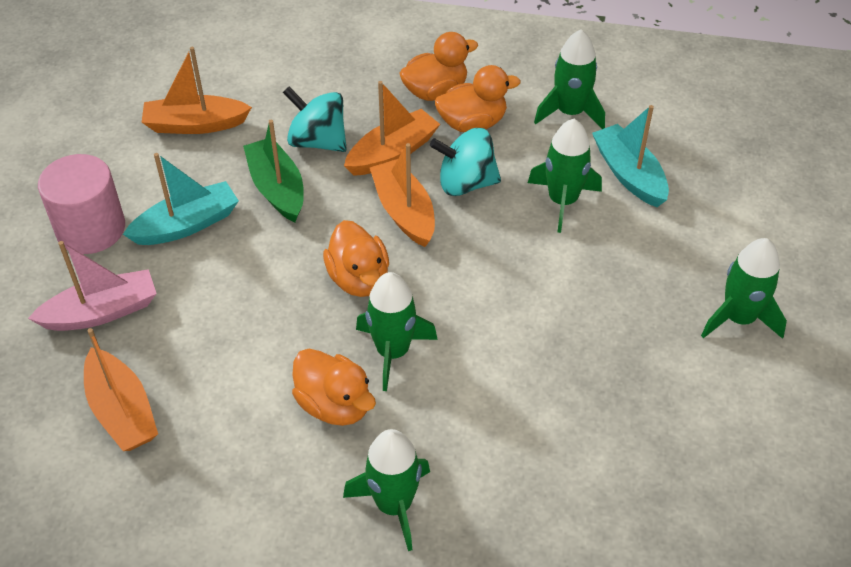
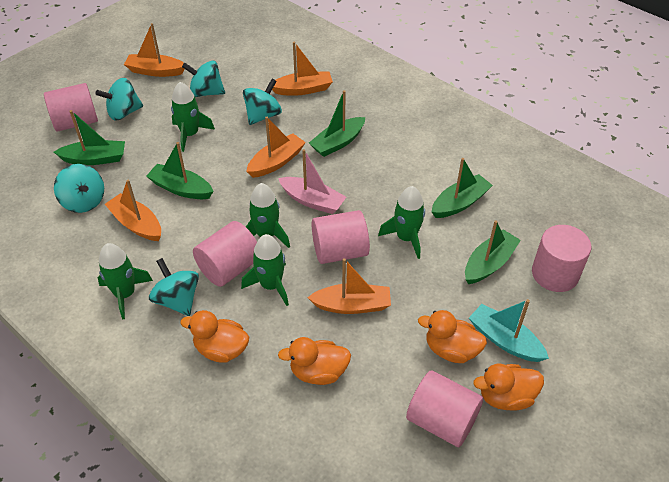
green boat: [243,120,304,222] = 1 -> [54,110,125,165] [146,142,214,199] [309,90,365,157] [432,158,493,218] [465,220,521,284] = 5
orange boat: [84,328,158,451] [142,47,252,134] [344,81,440,176] [370,143,435,247] = 4 -> [105,179,161,241] [124,23,185,77] [246,117,306,178] [268,42,333,96] [307,258,391,314] = 5
pink cylinder: [38,154,125,254] = 1 -> [44,83,98,132] [193,221,257,287] [312,210,370,264] [406,370,483,447] [532,225,591,292] = 5
turquoise boat: [123,153,239,245] [592,105,669,207] = 2 -> [469,299,549,362] = 1
turquoise spinning top: [283,87,347,152] [430,128,501,196] = 2 -> [54,164,104,213] [95,78,143,121] [149,258,199,316] [182,60,225,97] [243,79,282,125] = 5

